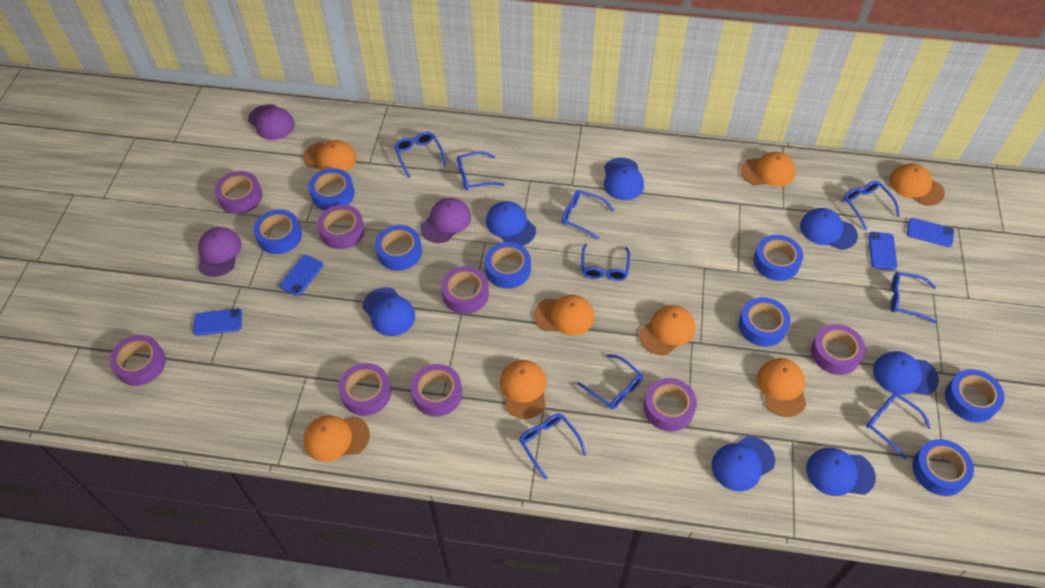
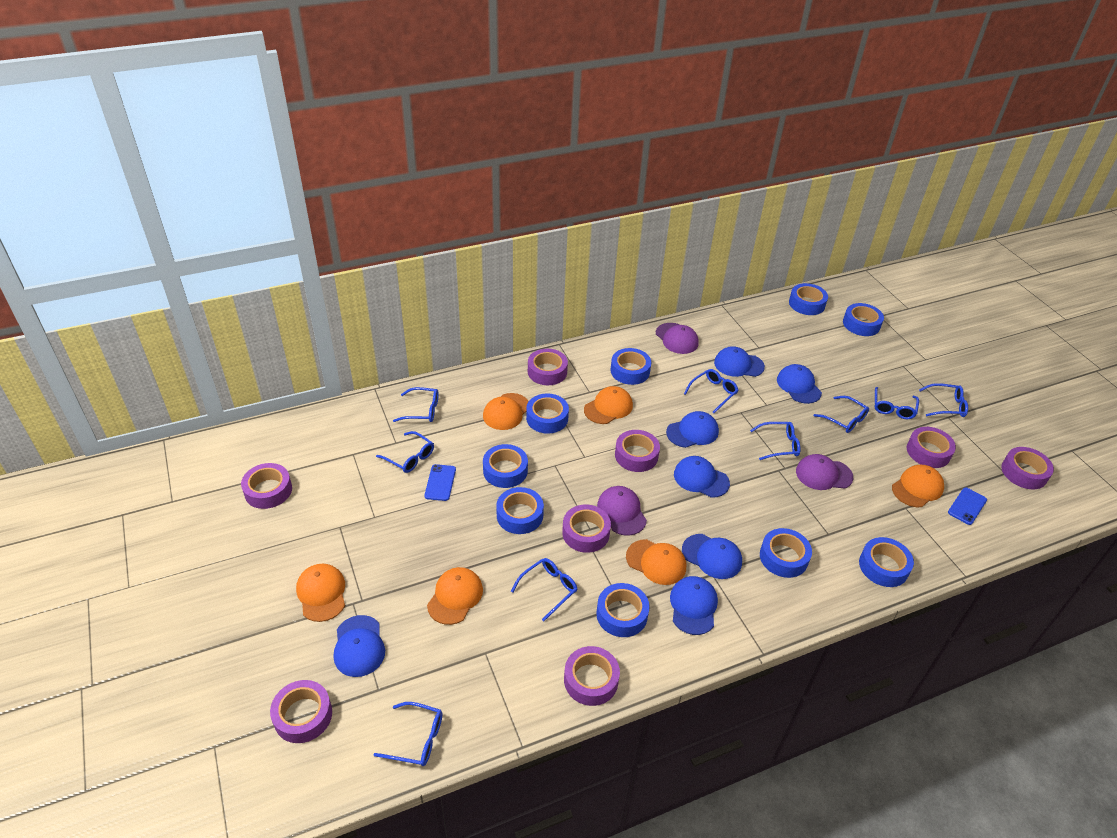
blue phone: [193,308,242,336] [279,255,323,296] [868,232,897,270] [907,218,954,247] = 4 -> [424,464,456,501] [948,487,987,525] = 2
blue tape: [253,209,302,254] [309,168,355,210] [375,225,422,271] [485,242,531,289] [739,297,790,347] [753,235,803,281] [912,439,974,496] [945,369,1005,422] = 8 -> [483,444,528,488] [496,487,544,534] [526,393,569,434] [596,583,649,637] [611,348,651,385] [760,528,812,578] [789,283,828,315] [843,303,884,336] [859,537,914,587] = 9
orange cap: [303,140,356,172] [304,415,370,462] [500,360,546,419] [534,295,595,336] [639,305,695,355] [741,152,796,187] [757,358,806,417] [889,163,945,206] = 8 -> [296,564,345,622] [427,567,483,625] [483,393,529,430] [584,386,633,424] [626,539,686,585] [892,465,944,507] = 6

